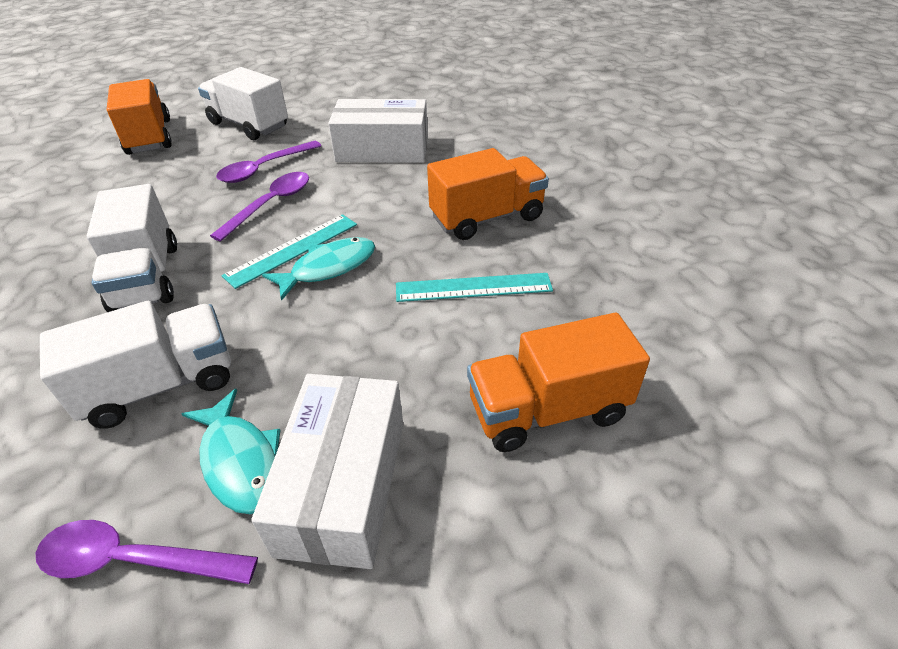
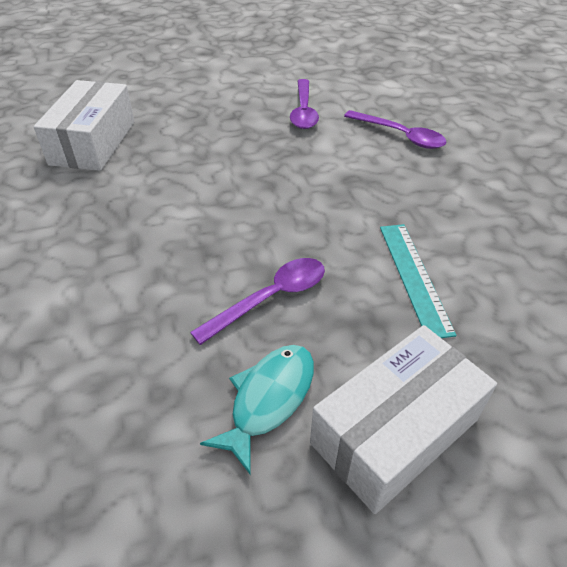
orange truck: [107,79,172,155] [427,148,549,240] [467,313,650,452] = 3 -> none = 0
turquoise fish: [182,389,281,514] [262,237,375,301] = 2 -> [200,345,314,475] = 1
turquoise ruler: [222,214,357,289] [396,273,553,302] = 2 -> [380,224,457,338] = 1
white truck: [40,301,231,429] [87,184,177,312] [198,67,288,140] = 3 -> none = 0

